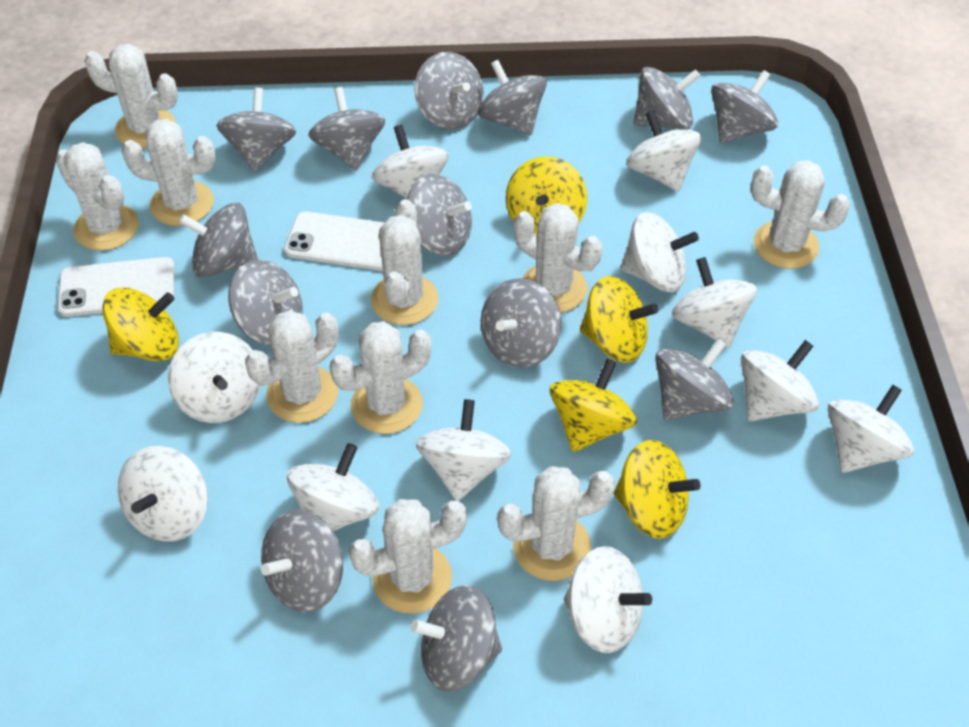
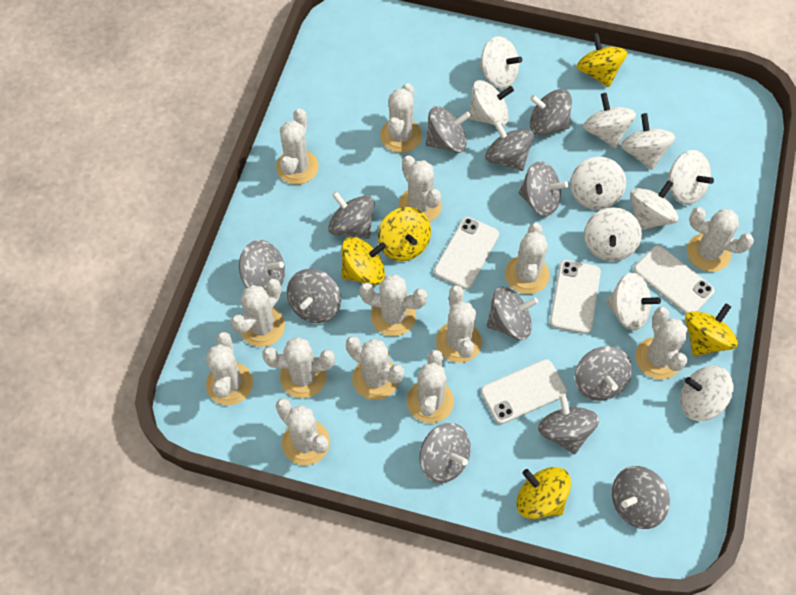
grey spinning top: [179,203,258,278] [217,88,296,172] [228,260,303,345] [261,510,343,613] [308,87,385,170] [407,174,472,256] [410,585,502,692] [414,52,484,130] [478,60,547,136] [481,278,562,368] [634,67,701,130] [655,338,734,420] [711,70,778,143] = 13 -> [239,240,285,293] [287,269,341,323] [328,191,375,239] [419,423,471,483] [426,106,471,153] [485,120,534,171] [487,287,538,340] [519,161,568,216] [530,89,572,136] [538,394,599,454] [575,346,632,401] [612,466,670,529] = 12
white cactus: [56,142,139,251] [84,44,178,148] [122,119,216,226] [245,310,339,423] [330,321,432,434] [349,499,467,614] [371,199,438,325] [497,466,615,581] [514,203,602,313] [751,160,850,269] = 10 -> [206,332,253,405] [231,279,285,347] [262,337,335,398] [276,108,319,185] [276,398,330,465] [346,336,404,400] [359,274,428,336] [380,83,422,153] [399,155,442,222] [407,350,454,423] [436,285,482,363] [505,223,550,294] [635,307,687,379] [687,207,754,272] = 14
white phone: [57,257,175,317] [284,211,385,271] = 2 -> [434,217,499,289] [481,359,567,424] [550,260,601,334] [634,245,715,314] = 4
white spinning top: [118,446,208,542] [168,332,260,423] [287,443,379,531] [372,124,449,199] [416,399,511,501] [564,546,652,653] [621,212,699,292] [626,110,702,192] [672,257,757,347] [741,340,819,421] [828,384,914,473] = 11 -> [468,80,514,126] [480,36,522,89] [570,157,626,210] [583,93,636,148] [584,208,642,261] [606,273,661,331] [621,113,675,170] [630,180,679,230] [668,150,714,205] [680,366,733,421] = 10

